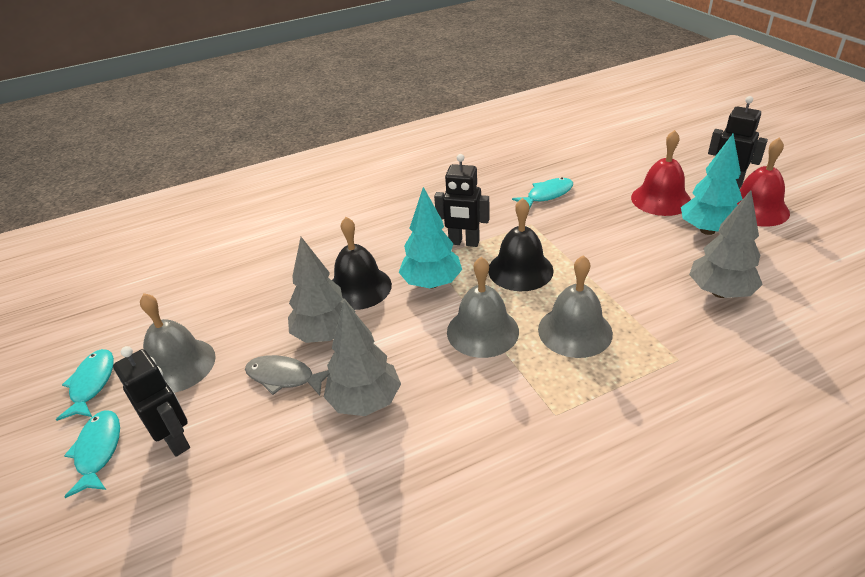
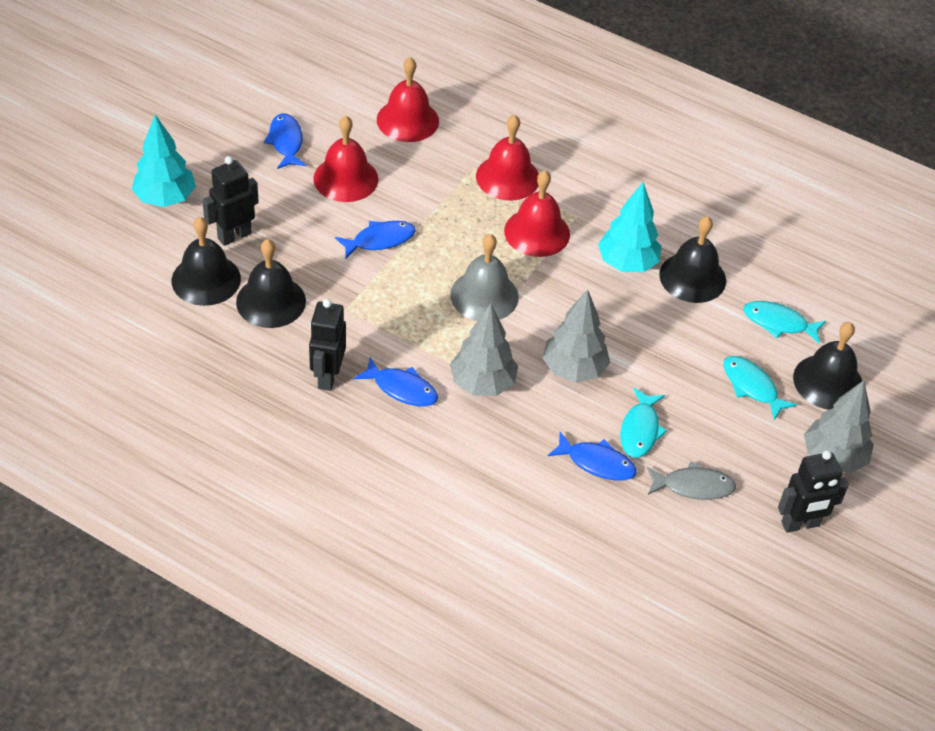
black bell: [332,217,392,310] [488,198,554,291] = 2 -> [172,217,241,306] [236,239,306,328] [659,216,726,303] [793,322,862,409] = 4
blue fish: none = 0 -> [264,113,306,169] [335,221,416,259] [354,357,438,406] [548,432,637,481] = 4
grey bell: [140,293,216,393] [447,257,519,358] [538,255,613,358] = 3 -> [450,234,519,321] = 1
red bell: [631,130,691,216] [737,137,790,227] = 2 -> [313,116,378,202] [377,57,439,142] [476,115,539,201] [504,170,570,257] = 4

